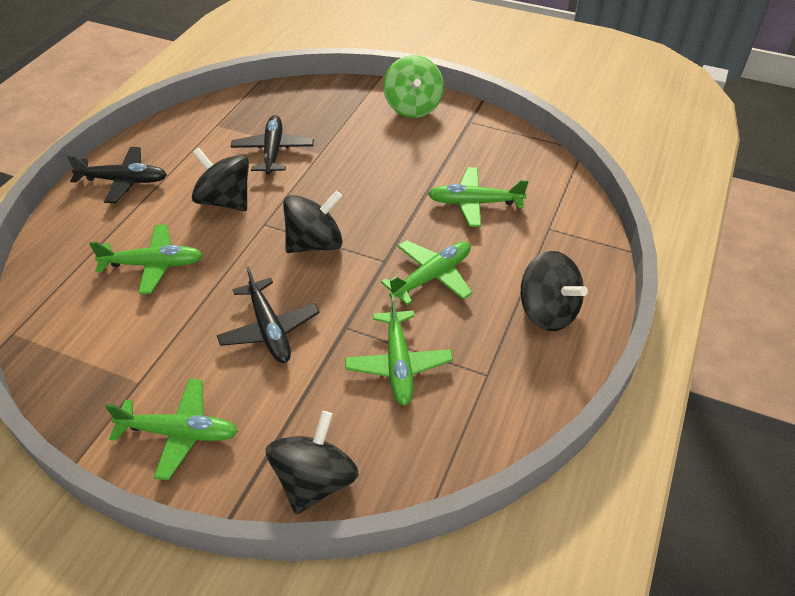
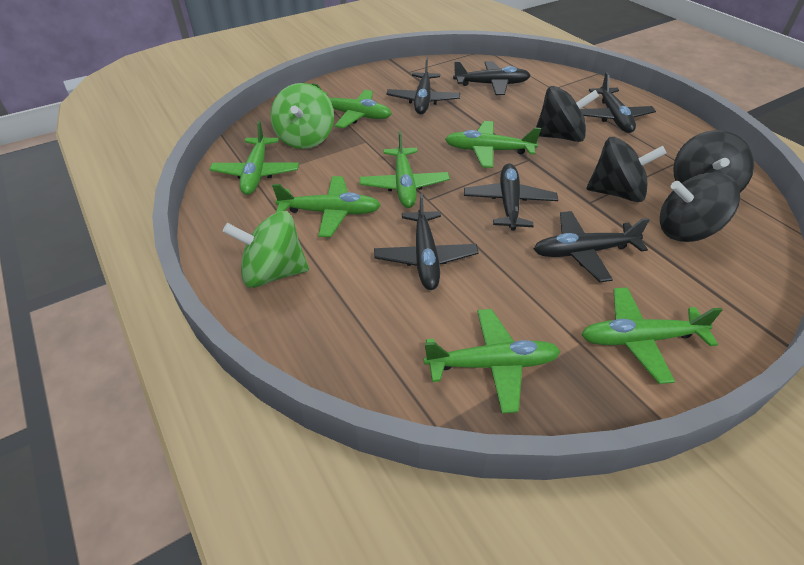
black plane: [67,147,167,203] [217,266,320,363] [231,115,314,175] = 3 -> [374,194,479,290] [386,58,460,114] [453,61,531,95] [464,163,558,231] [534,211,650,282] [580,72,656,133] = 6
green plane: [89,224,203,294] [105,379,238,480] [345,295,453,405] [381,240,472,305] [428,167,529,227] = 5 -> [209,121,299,195] [272,176,381,237] [312,83,392,128] [359,131,450,208] [424,309,560,413] [445,121,541,168] [581,287,722,384] = 7
green spinning top: [383,55,444,118] = 1 -> [223,211,309,288] [270,83,334,149] = 2

